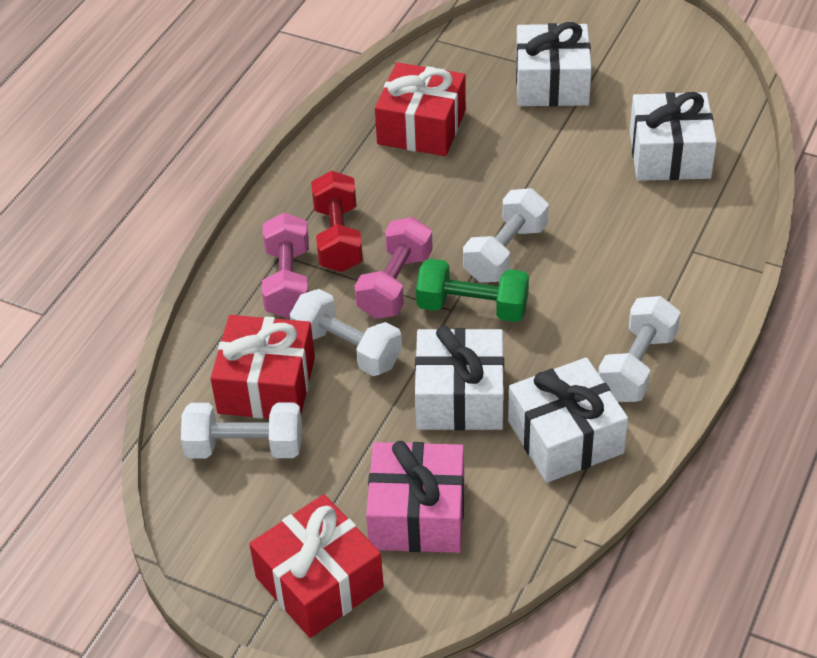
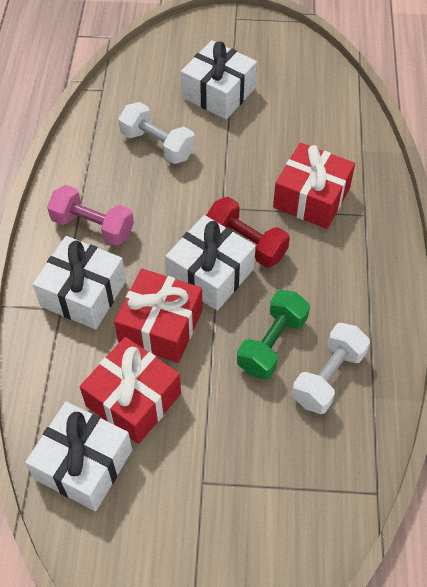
pink dumbbell: [262,213,309,318] [355,217,433,319] = 2 -> [47,185,134,246] = 1
pink gift: [366,441,464,553] = 1 -> none = 0
white dumbbell: [181,402,302,458] [290,289,402,376] [463,188,549,282] [598,296,680,402] = 4 -> [118,102,195,164] [292,323,370,414] = 2

